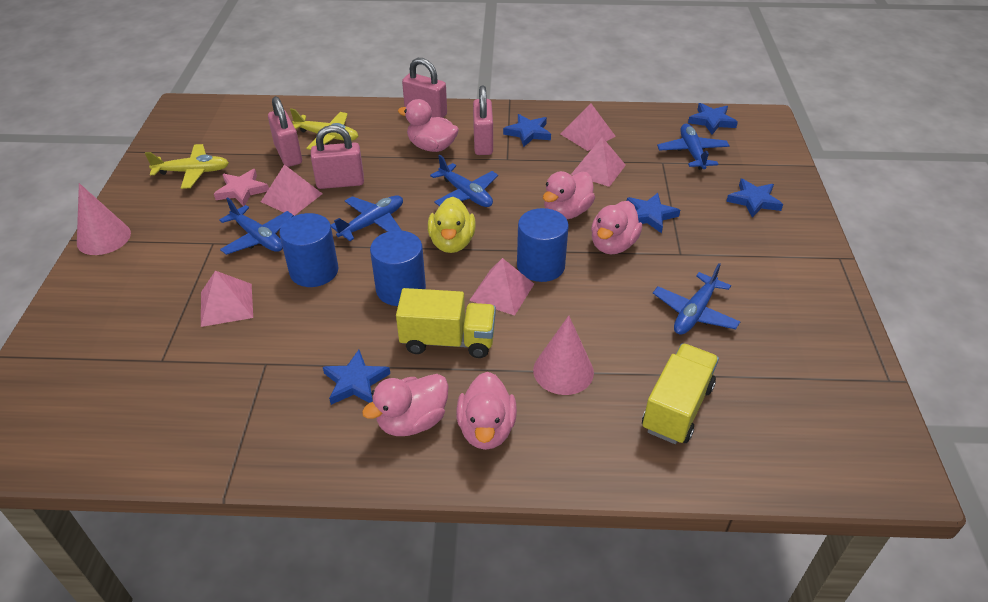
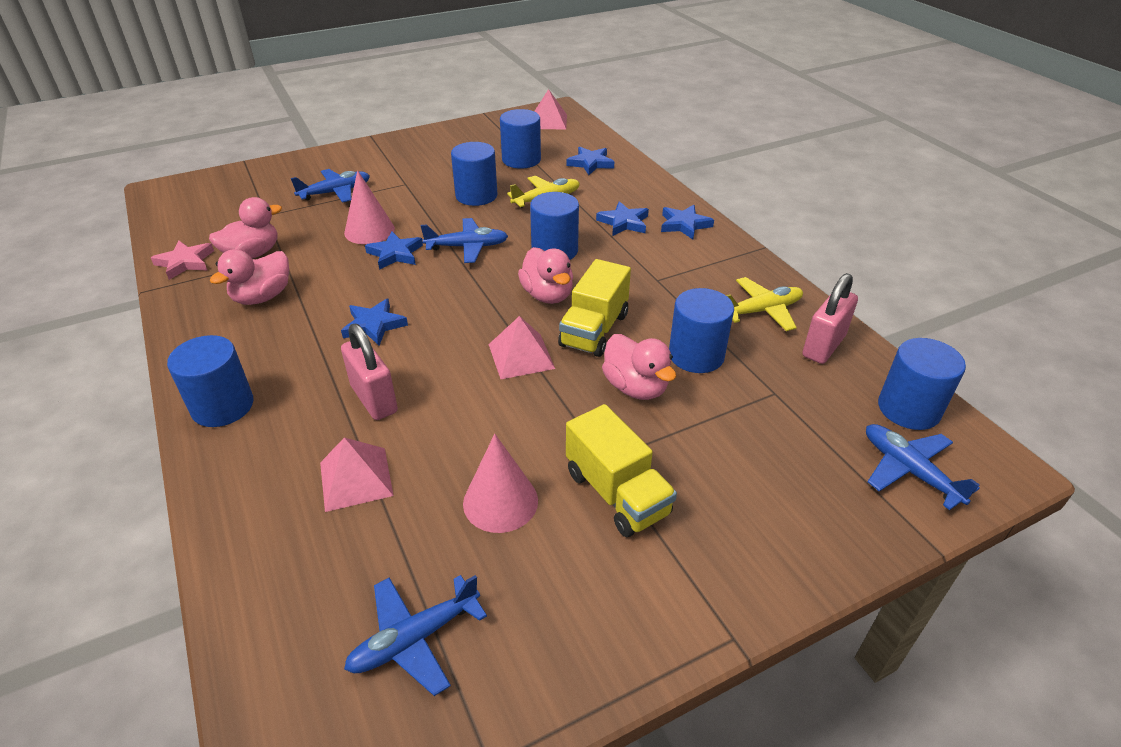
blue cylinder: [279,213,338,287] [370,230,426,306] [517,208,569,282] = 3 -> [167,335,254,427] [451,142,497,206] [500,109,541,169] [530,192,579,260] [669,288,734,373] [878,338,966,430] = 6
blue plane: [219,198,294,255] [331,195,403,241] [430,155,498,207] [653,263,740,335] [657,124,729,170] = 5 -> [291,169,370,203] [344,575,487,696] [421,218,508,263] [866,424,980,510] = 4
pink duck: [362,374,449,436] [398,99,459,152] [456,372,517,450] [543,171,595,219] [591,201,642,254] = 5 -> [209,197,282,259] [210,249,289,305] [518,247,573,304] [602,334,676,400] = 4
pink padlock: [268,96,302,167] [311,125,364,189] [402,58,447,118] [473,85,493,155] = 4 -> [341,324,398,420] [802,273,858,364] = 2
pink pyramid: [201,271,253,327] [261,164,322,216] [469,258,534,316] [560,103,616,151] [571,137,626,187] = 5 -> [320,438,394,512] [488,316,555,379] [534,89,567,129] = 3
yellow duck: [428,197,476,253] = 1 -> none = 0

